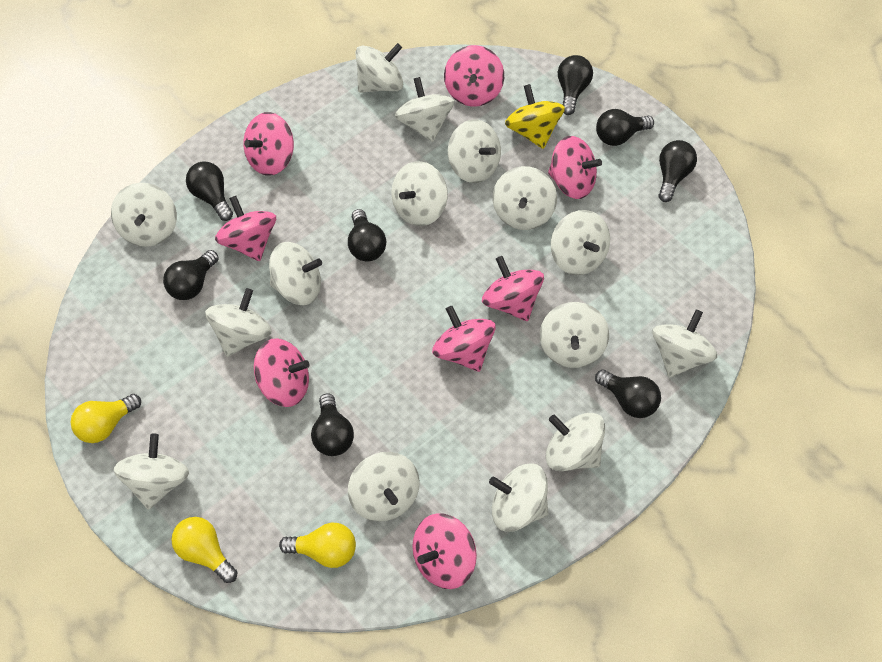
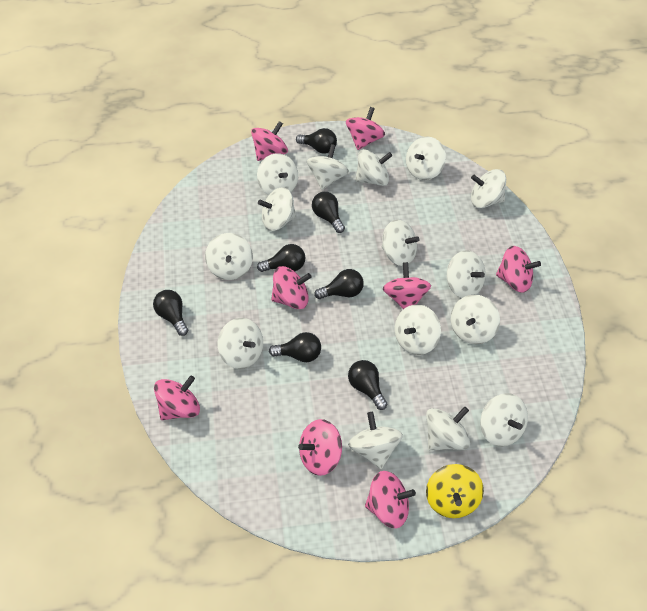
black light bulb: [163,250,219,300] [186,162,233,221] [311,393,354,456] [348,209,386,262] [558,55,593,115] [595,370,661,418] [596,109,654,146] [658,140,697,202] = 8 -> [153,290,188,336] [257,244,305,272] [269,332,321,362] [296,128,337,154] [312,192,345,233] [314,269,364,299] [348,360,387,410] = 7
yellow light bulb: [71,394,141,443] [171,517,238,583] [279,523,356,568] = 3 -> none = 0

